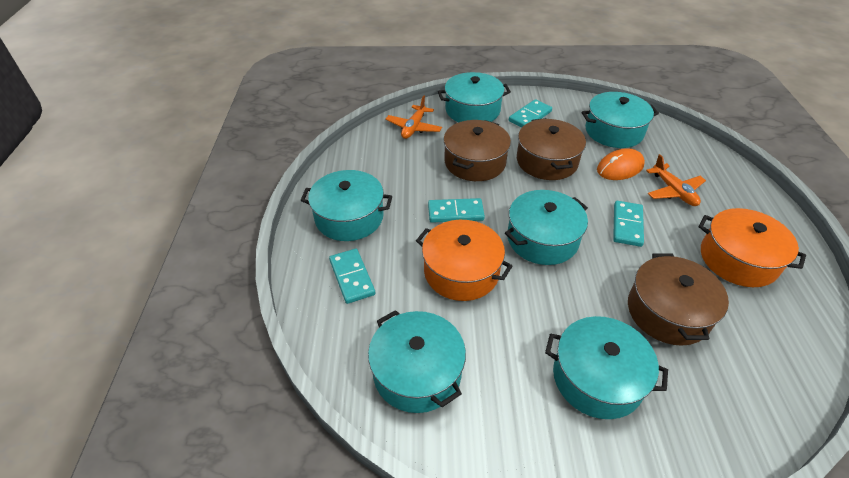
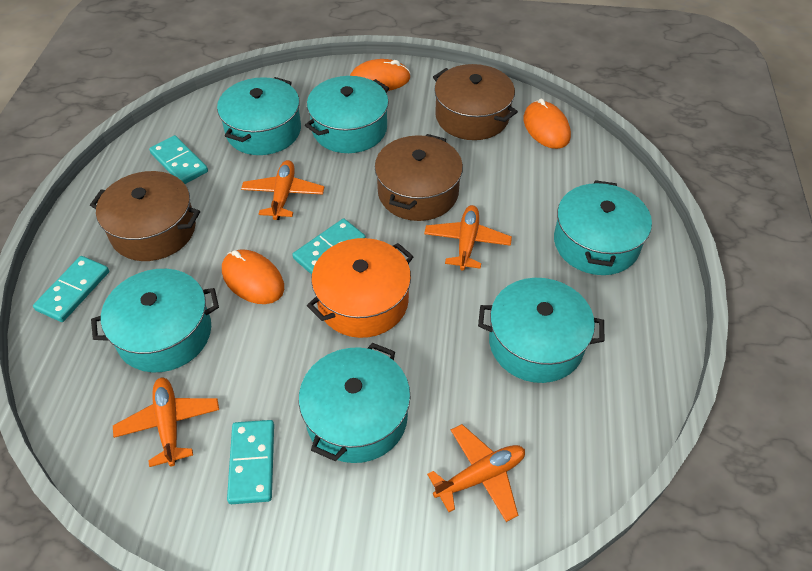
orange mouse: [597,148,645,180] = 1 -> [222,249,284,304] [350,59,411,91] [523,98,571,149] = 3
orange plane: [385,96,442,139] [646,154,706,206] = 2 -> [113,378,219,467] [241,160,324,220] [424,205,512,270] [427,424,525,522] = 4
orange pot: [416,220,512,301] [699,208,806,287] = 2 -> [307,238,414,338] = 1

